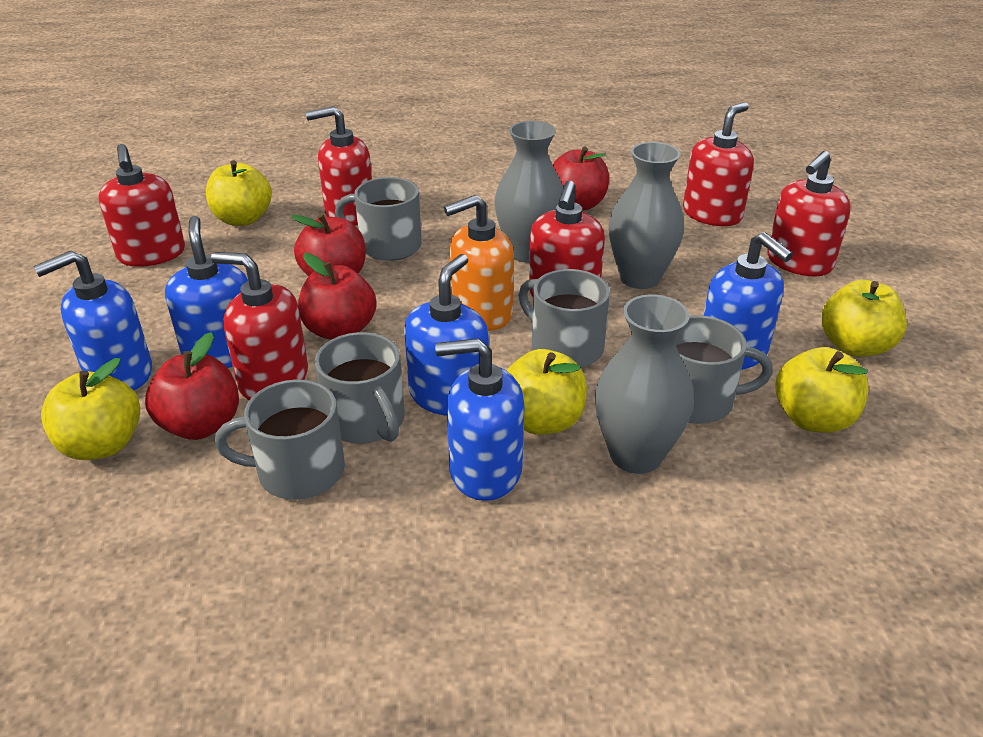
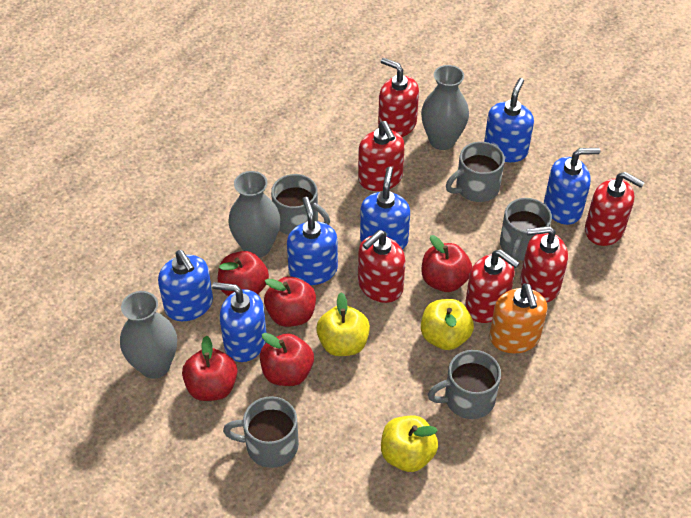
blue soap dispenser: [33,251,152,391] [165,216,248,368] [404,254,489,416] [435,338,525,501] [704,232,793,370] = 5 -> [158,250,213,321] [212,282,266,362] [287,197,338,285] [360,167,410,250] [484,78,534,162] [544,148,600,225] = 6
red apple: [145,332,239,440] [291,214,366,276] [298,253,377,340] [553,147,609,211] = 4 -> [182,335,237,401] [218,251,269,296] [260,333,314,386] [264,276,316,327] [422,235,472,292] = 5
yellow apple: [41,358,140,460] [206,160,272,226] [506,349,587,435] [775,347,868,433] [821,280,907,357] = 5 -> [316,292,370,356] [381,416,438,472] [421,299,474,350] = 3

